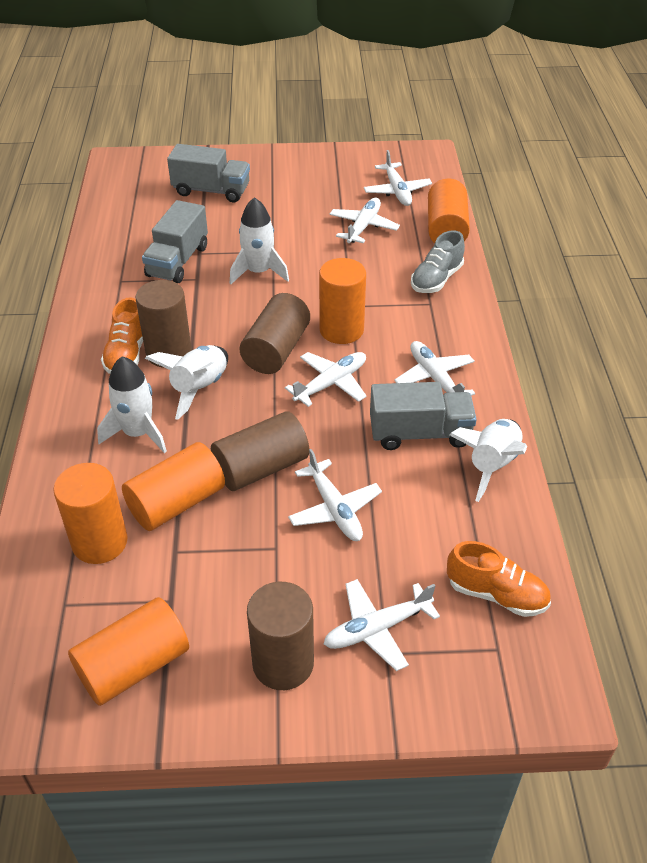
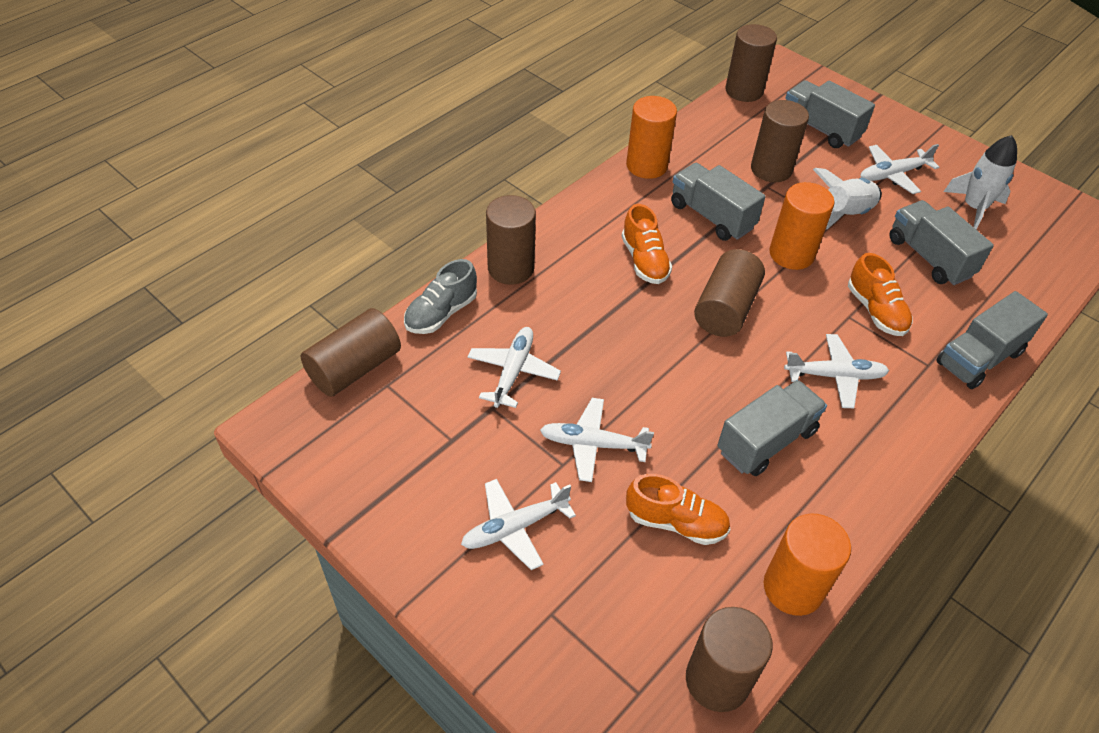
brown cylinder: [136,280,192,368] [211,411,309,491] [239,293,310,374] [247,582,314,690] = 4 -> [301,308,401,397] [486,195,536,285] [686,607,773,712] [694,249,765,337] [725,24,777,102] [751,100,809,182] = 6
grey truck: [142,200,208,283] [167,144,250,202] [370,382,477,450] = 3 -> [671,163,765,241] [718,380,827,476] [785,80,875,148] [889,200,994,285] [936,291,1048,389] = 5
orange cylinder: [53,463,128,564] [68,597,189,706] [122,442,225,531] [319,258,366,344] [428,178,470,243] = 5 -> [626,96,677,179] [764,514,851,616] [769,182,834,270] = 3
orange shoe: [101,297,143,374] [447,541,551,617] = 2 -> [622,204,672,284] [626,474,730,545] [848,253,913,336] = 3
white plane: [285,352,367,407] [288,449,382,541] [324,579,440,671] [329,198,400,243] [364,150,432,206] [394,341,475,396] = 6 -> [461,479,576,570] [468,327,561,408] [540,398,654,482] [784,334,889,408] [860,144,939,194] = 5
white rocket: [97,356,167,453] [145,345,228,420] [230,197,289,284] [449,419,527,502] = 4 -> [813,168,882,229] [943,135,1017,230] = 2

